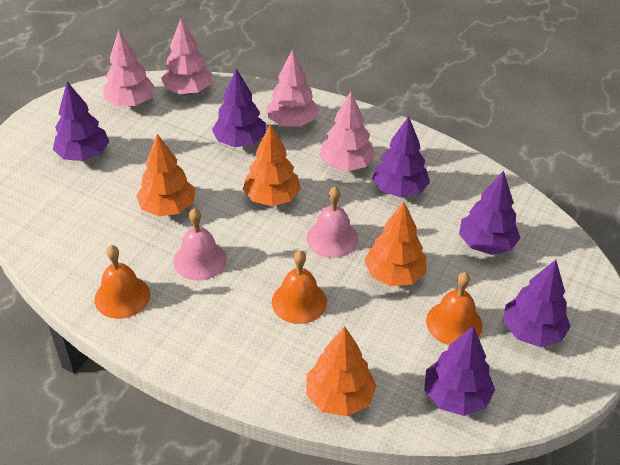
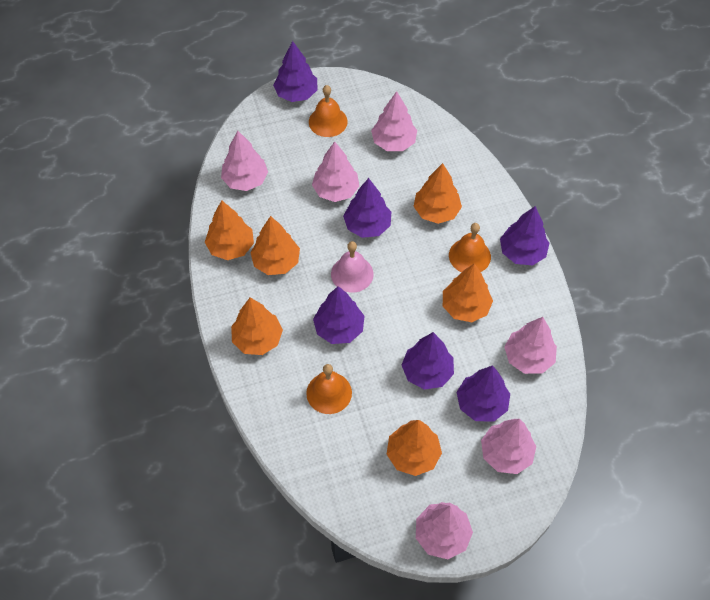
orange tree: [136,134,195,216] [243,124,301,206] [306,326,377,416] [364,202,427,286] = 4 -> [205,201,254,260] [231,298,283,355] [250,216,300,275] [387,420,442,476] [414,163,462,224] [443,263,493,322] = 6
pink bell: [173,208,227,281] [307,187,358,258] = 2 -> [331,241,374,293] = 1
pink tree: [103,30,155,107] [161,19,212,94] [266,49,319,127] [320,92,376,171] = 4 -> [221,131,268,191] [312,141,359,202] [371,91,417,151] [416,502,473,559] [481,419,536,474] [504,317,557,374] = 6

